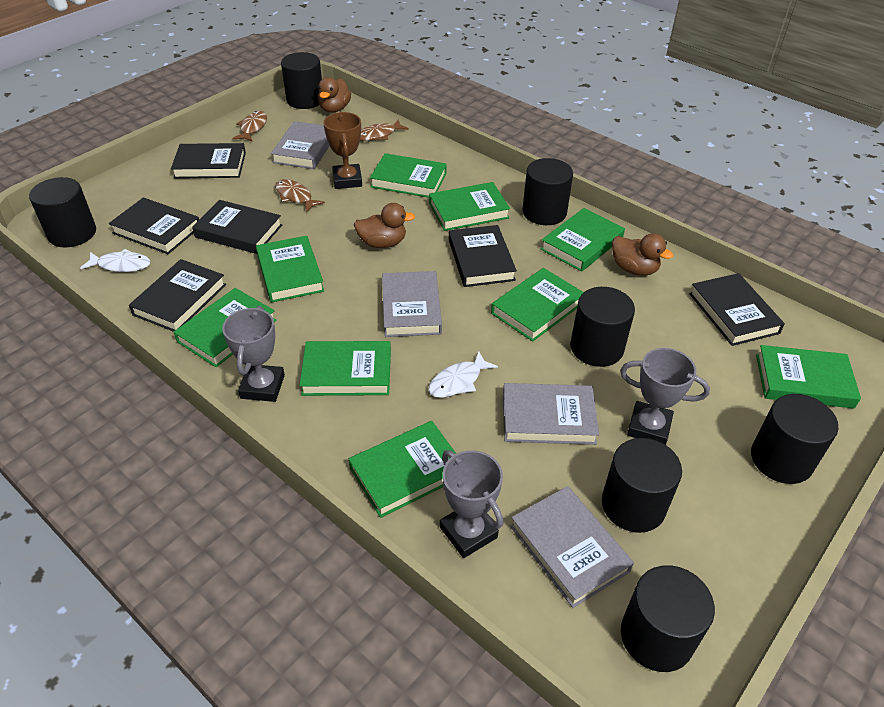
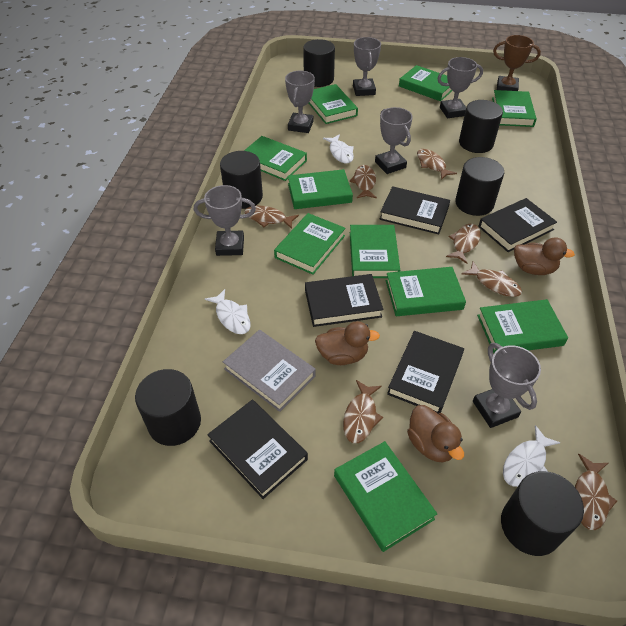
black book: [109,197,199,254] [129,259,226,332] [171,143,246,179] [192,200,282,254] [449,225,517,287] [689,273,785,346] = 6 -> [207,400,308,499] [305,274,383,327] [380,186,450,234] [387,331,464,413] [478,198,557,252] = 5
black cylinder: [29,177,96,247] [281,52,322,109] [522,158,573,225] [570,287,635,367] [602,438,682,533] [621,565,715,672] [751,394,838,484] = 7 -> [135,369,201,446] [220,151,263,209] [303,39,335,87] [455,157,504,216] [459,100,503,153] [501,471,584,556] = 6
brown fish: [233,111,267,142] [275,179,325,212] [360,119,409,141] = 3 -> [244,206,299,229] [343,380,383,443] [349,165,377,198] [417,149,457,180] [446,224,481,264] [462,261,522,297] [575,454,617,530] = 7
green book: [174,288,277,367] [256,236,324,303] [299,341,391,396] [349,421,456,518] [370,153,447,198] [429,182,510,231] [491,268,584,342] [541,208,625,272] [756,345,861,408] = 9 -> [244,136,307,181] [274,213,346,275] [288,169,353,209] [309,84,358,124] [334,441,437,552] [350,225,400,278] [386,267,466,316] [399,65,452,101] [477,299,568,353] [492,90,537,127] = 10
grey book: [271,121,329,169] [382,271,442,337] [503,383,599,445] [510,486,634,608] = 4 -> [223,330,316,412] = 1
grey trophy: [222,306,285,402] [440,450,503,558] [620,348,710,445] = 3 -> [194,185,256,256] [285,71,315,133] [353,37,381,96] [375,107,413,174] [437,57,483,118] [473,343,541,428] = 6
white fish: [80,249,151,272] [428,351,498,398] = 2 -> [205,289,251,334] [323,134,354,163] [503,425,560,487] = 3

